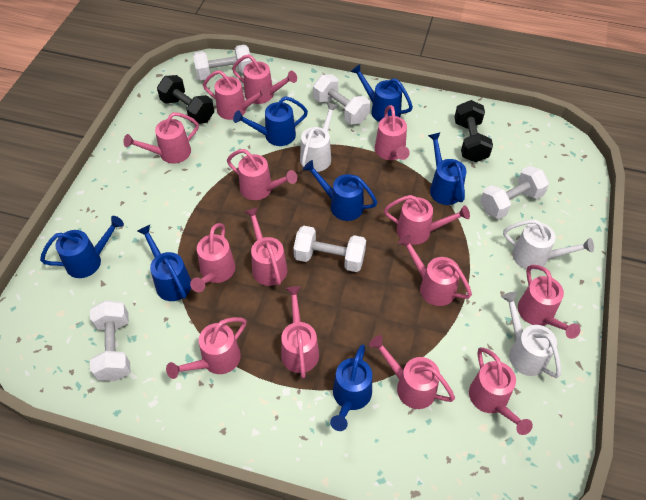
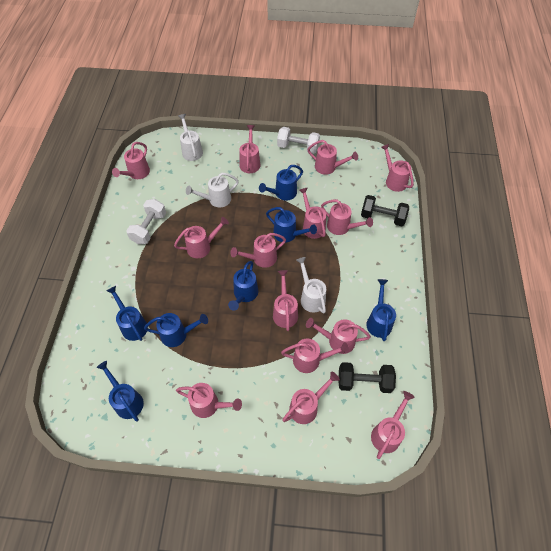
white dumbbell: [90,300,130,381] [193,45,251,80] [293,226,366,272] [313,74,370,125] [480,166,549,219] = 5 -> [126,199,166,245] [277,127,320,154] = 2

